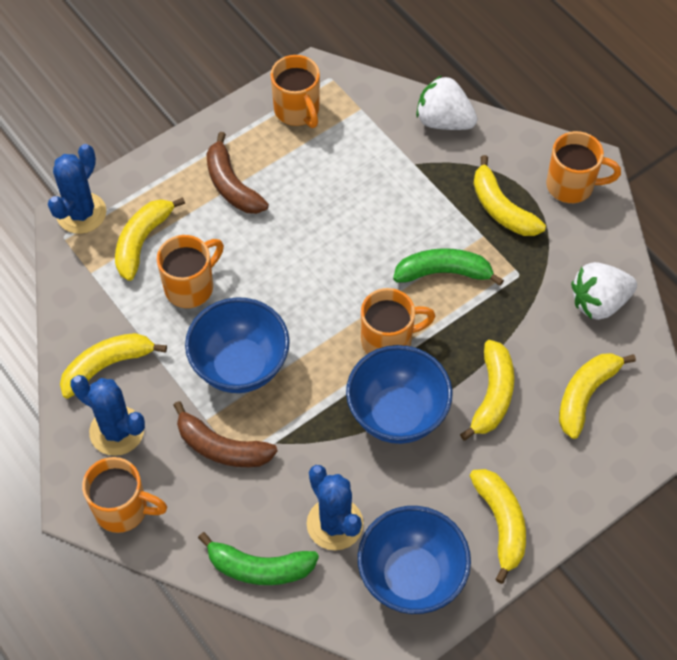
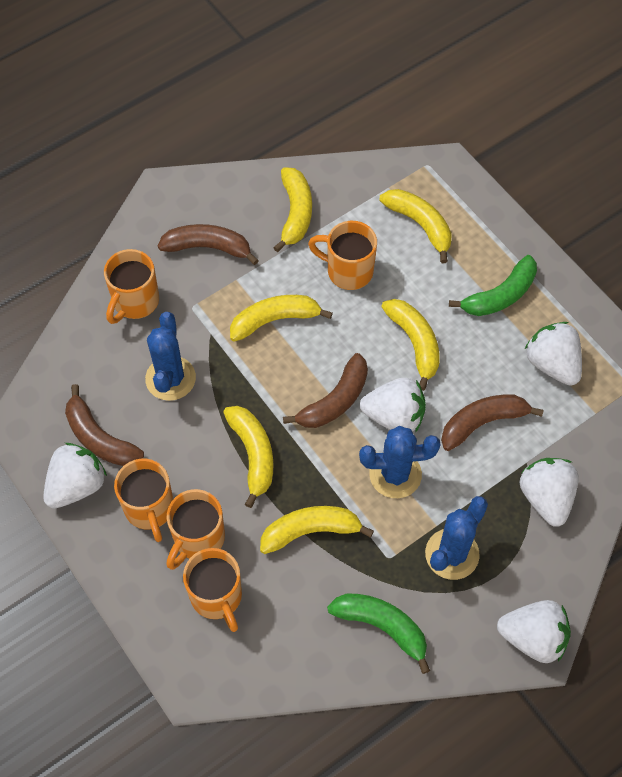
blue bowl: [185,297,290,393] [346,345,453,444] [358,506,471,614] = 3 -> none = 0
brown banana: [173,401,278,467] [206,132,269,214] = 2 -> [65,384,144,466] [158,224,259,265] [283,353,368,428] [441,395,544,451] = 4
white strawberry: [416,75,477,130] [571,262,637,320] = 2 -> [43,443,107,509] [360,378,426,432] [497,600,571,663] [520,458,579,527] [525,322,582,386] = 5

